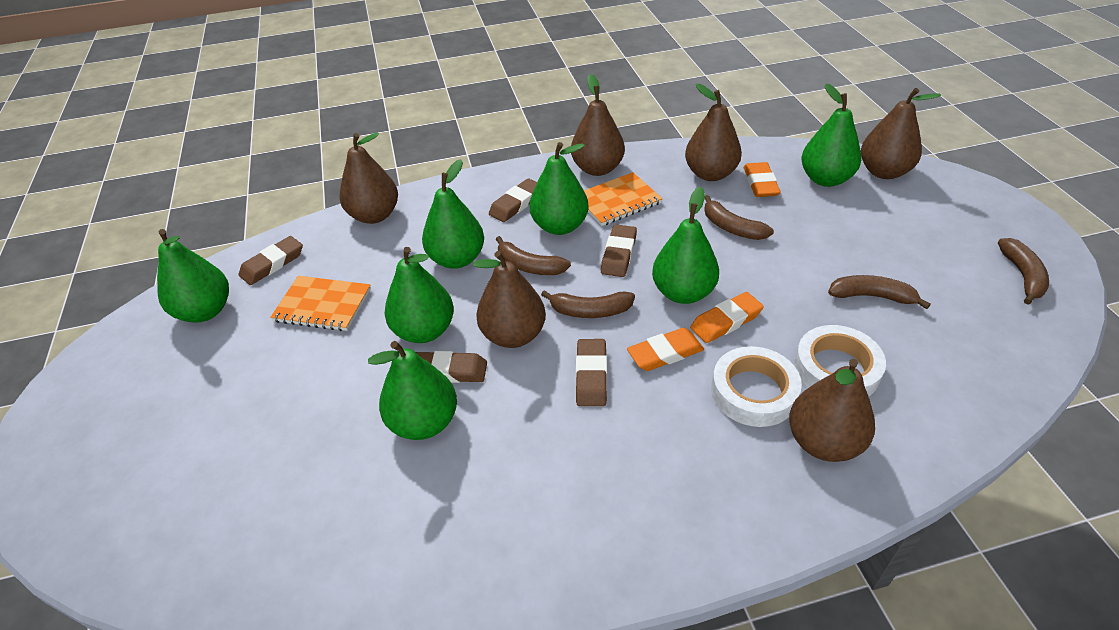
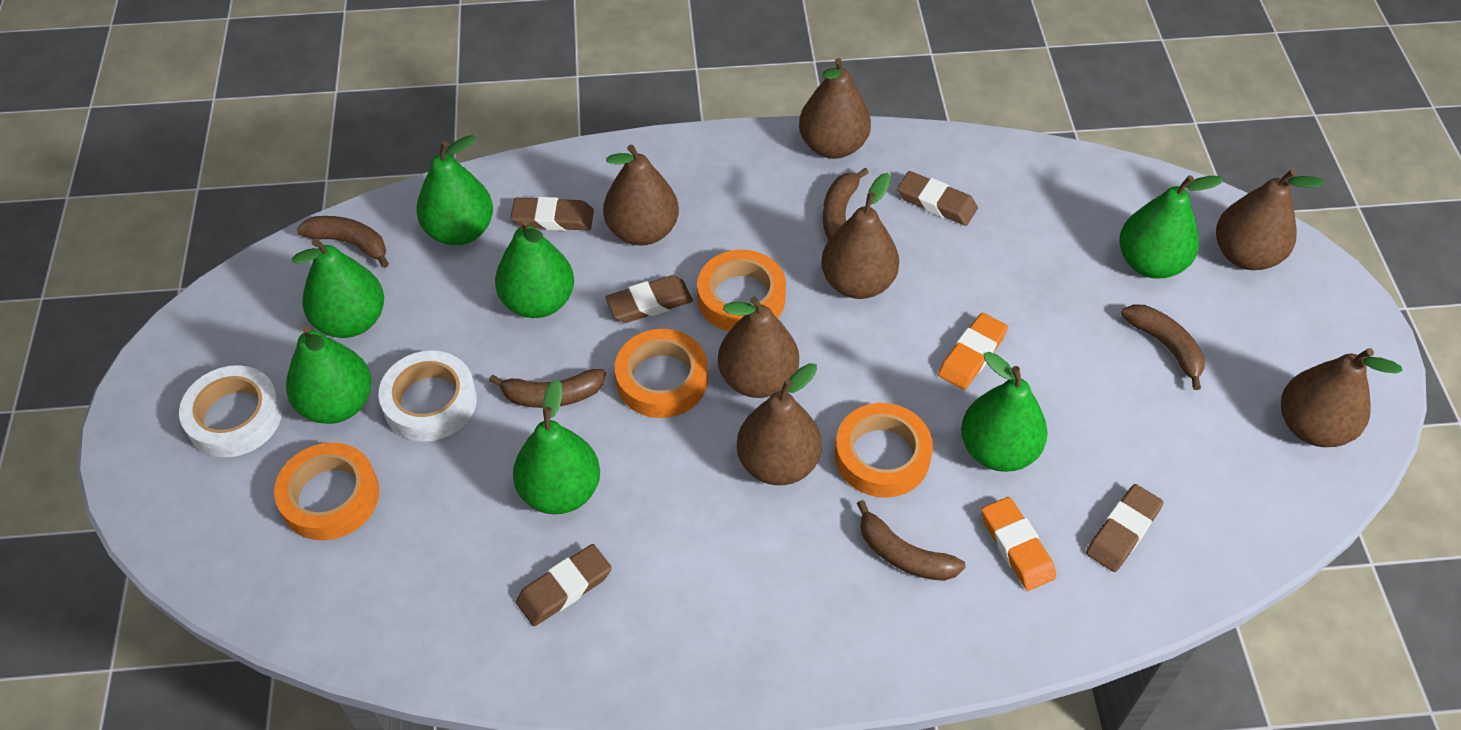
brown pear: [340,132,398,224] [473,251,546,348] [571,74,625,176] [685,84,742,181] [789,359,875,462] [861,88,941,179] = 6 -> [603,145,679,246] [718,297,799,398] [737,363,822,485] [799,58,871,159] [821,173,899,299] [1216,169,1325,270] [1281,348,1402,447] = 7
orange eraser: [627,328,704,371] [690,292,764,343] [744,162,781,197] = 3 -> [938,313,1008,390] [981,497,1056,591] = 2
orange notebook: [270,276,371,331] [584,172,663,226] = 2 -> none = 0
orange tape: none = 0 -> [274,442,379,540] [615,329,708,418] [697,250,786,332] [835,403,933,498] = 4

